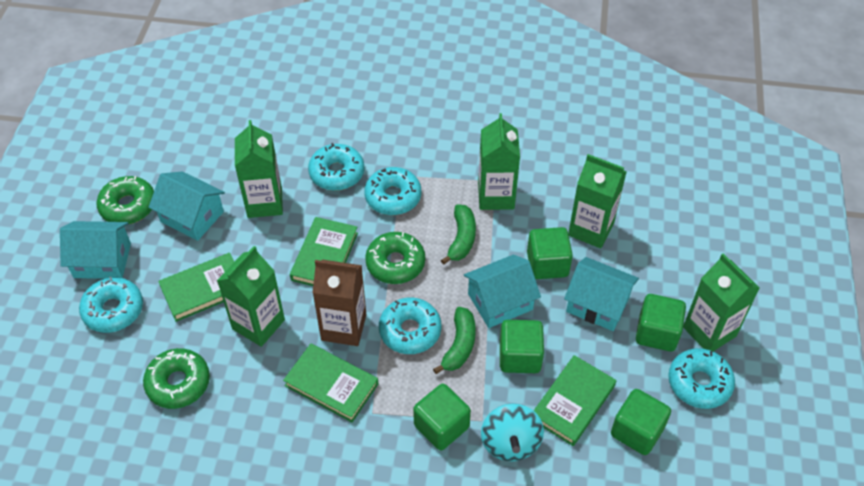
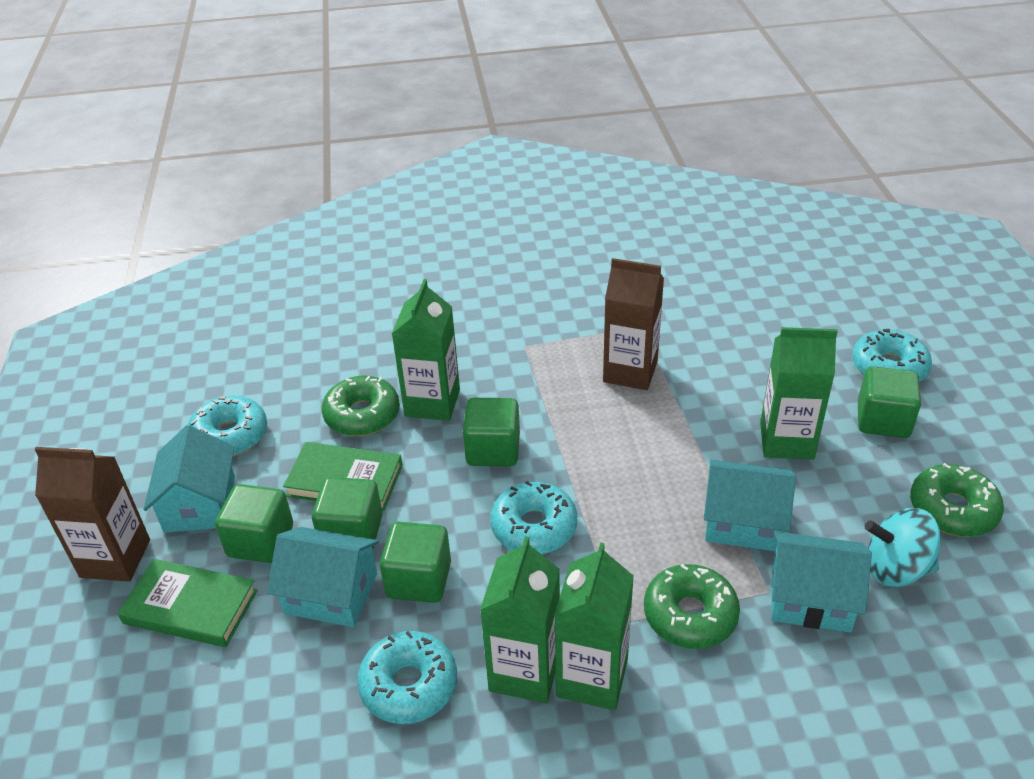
brown carton: [312,260,366,346] = 1 -> [34,447,150,582] [603,258,664,390] = 2
green banana: [433,307,476,374] [441,204,476,265] = 2 -> none = 0
green book: [158,253,234,322] [283,344,378,422] [290,217,358,286] [534,355,616,446] = 4 -> [118,559,258,647] [283,442,403,511] = 2
green carton: [217,246,285,347] [235,120,283,218] [478,113,520,210] [568,154,627,248] [683,254,760,351] = 5 -> [392,279,460,421] [480,536,560,703] [554,542,634,710] [760,327,838,460] = 4
turquoise donut: [79,277,143,333] [308,143,364,191] [364,167,421,215] [379,297,441,354] [668,348,735,409] = 5 -> [188,395,267,456] [357,631,457,724] [490,481,577,554] [852,329,932,382] = 4

